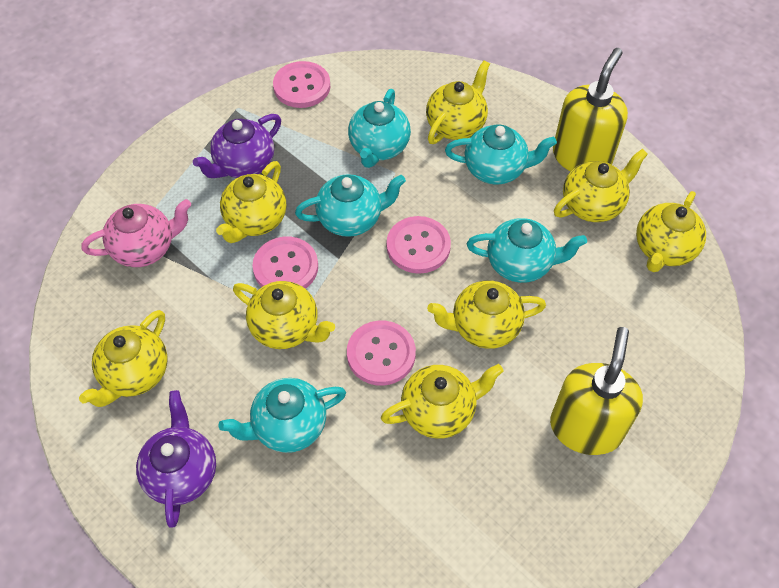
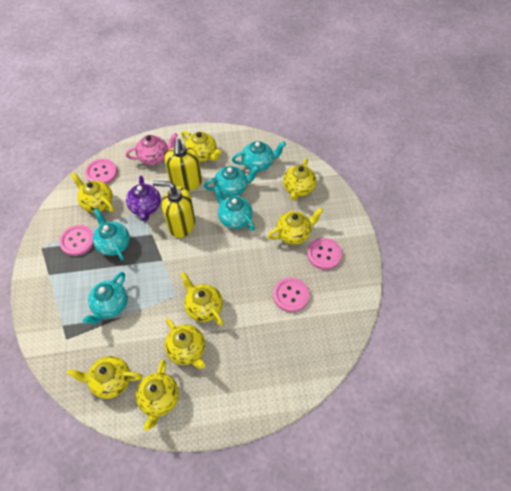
purple teapot: [136,390,216,527] [193,114,281,178] = 2 -> [126,175,161,221] = 1

